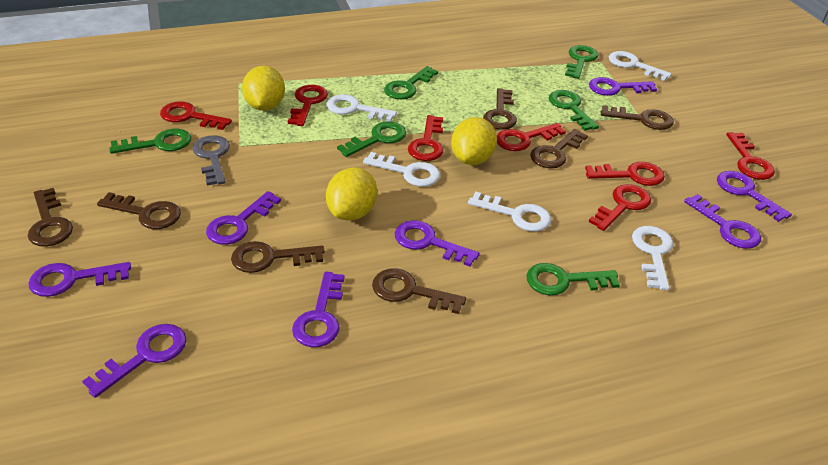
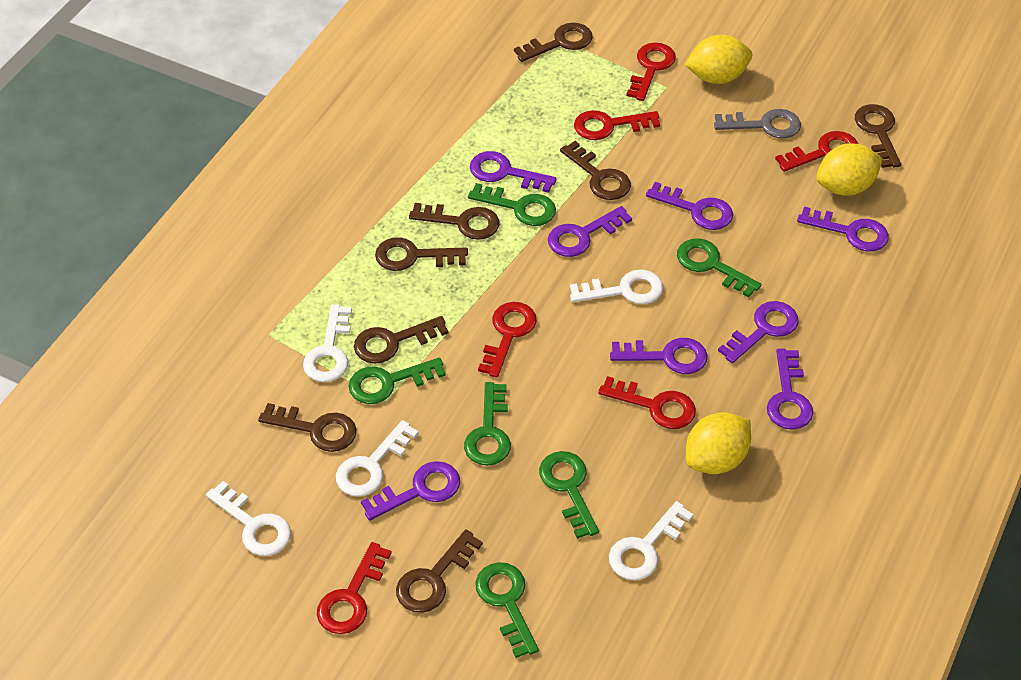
brown key: [28,188,73,247] [97,192,181,229] [231,241,325,273] [372,268,466,314] [483,88,517,130] [530,129,588,168] [601,105,674,130] = 7 -> [258,403,357,452] [354,316,448,364] [375,237,468,271] [396,529,483,613] [409,203,499,240] [514,22,593,62] [560,141,631,200] [855,104,901,168] = 8
red key: [160,102,232,130] [288,85,328,126] [408,115,444,161] [497,123,566,151] [585,162,665,186] [589,184,651,231] [726,132,775,180] = 7 -> [317,542,392,634] [478,302,537,378] [574,110,660,140] [598,376,696,429] [626,42,676,101] [775,131,858,172] = 6

